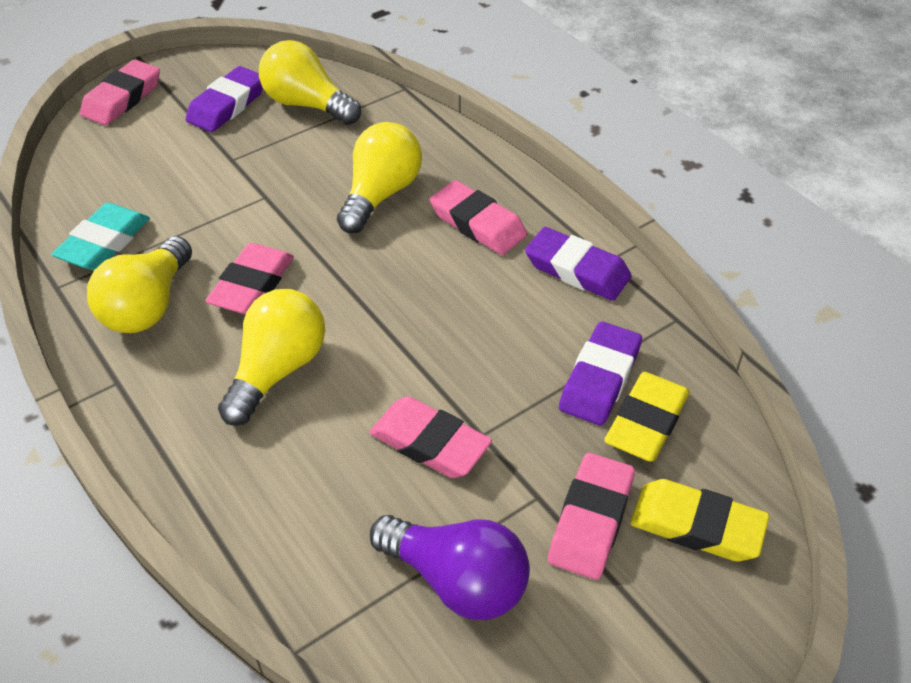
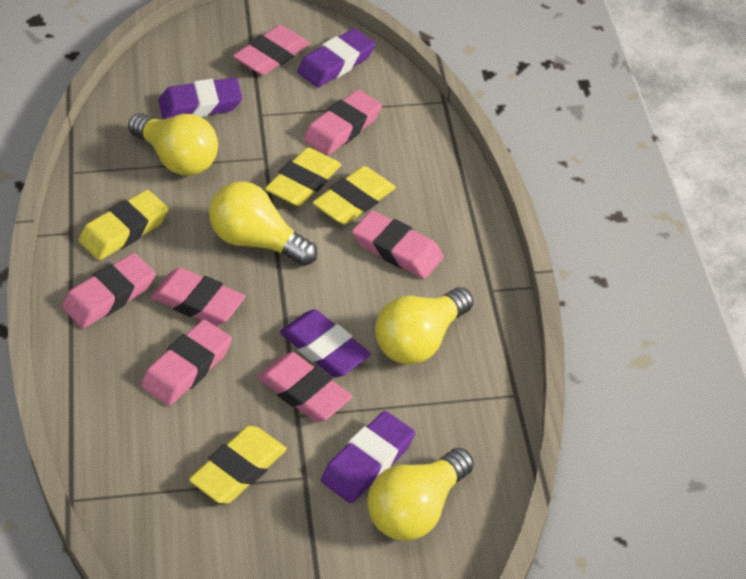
pink eraser: [80,60,160,125] [205,243,294,315] [369,396,492,478] [430,180,527,255] [548,453,635,580] = 5 -> [62,253,156,328] [141,320,232,406] [150,268,246,326] [233,25,310,75] [258,352,352,422] [303,90,382,155] [352,210,444,279] = 7
purple eraser: [186,66,263,132] [525,227,632,301] [559,321,642,426] = 3 -> [158,77,243,119] [280,309,371,378] [297,28,375,87] [321,411,415,503] = 4
purple light bulb: [370,515,530,620] = 1 -> none = 0
turquoise eraser: [52,203,150,270] = 1 -> none = 0
yellow eraser: [604,372,690,461] [630,479,769,561] = 2 -> [79,190,168,260] [189,426,287,504] [265,147,342,206] [312,166,396,225] = 4

